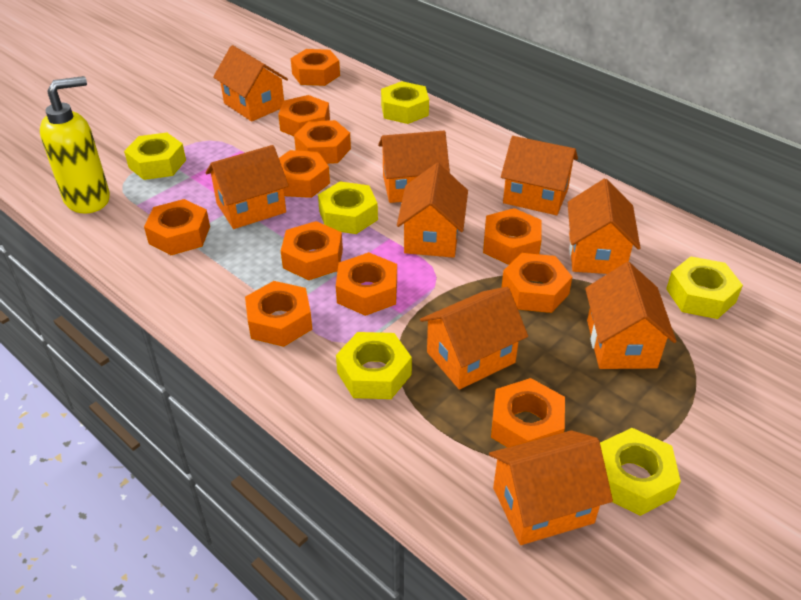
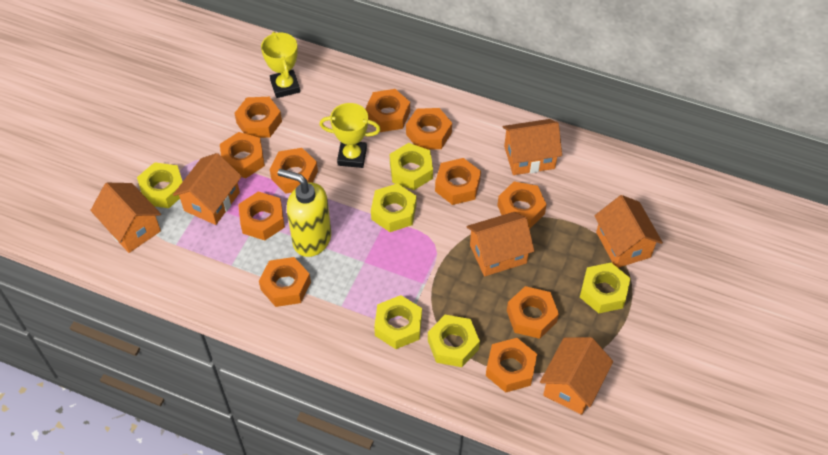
orange house: [206,145,289,229] [213,45,288,122] [378,131,450,203] [397,163,468,258] [420,287,528,390] [489,430,613,545] [501,136,578,215] [568,179,640,274] [585,262,677,369] = 9 -> [90,183,161,253] [173,153,242,225] [467,212,534,276] [502,119,562,175] [540,337,613,415] [594,195,663,268] = 6
yellow trophy: none = 0 -> [261,32,300,98] [320,103,381,168] = 2

